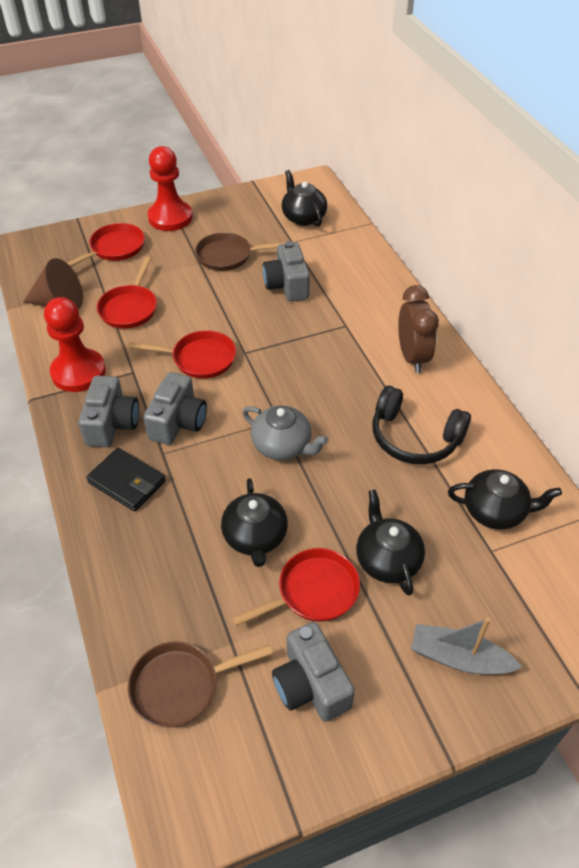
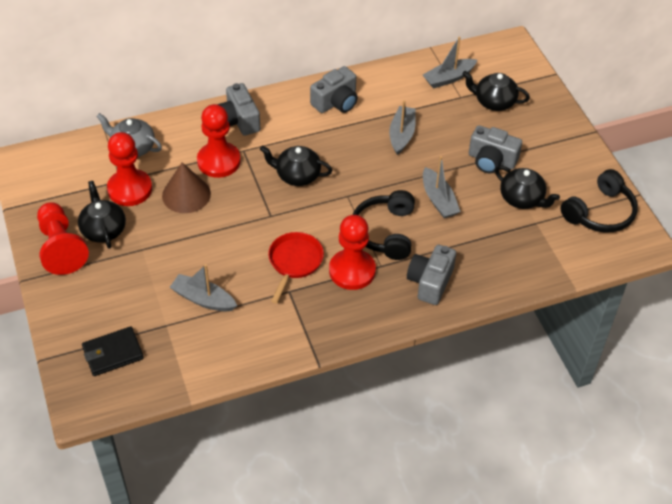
black headphones: [373,386,471,464] = 1 -> [353,190,415,260] [561,169,638,233] = 2
brown clock: [398,285,439,373] = 1 -> none = 0
brown pan: [128,641,272,728] [195,232,285,271] = 2 -> none = 0
grey boat: [411,618,522,675] = 1 -> [170,264,237,312] [389,100,416,155] [423,36,477,89] [423,156,461,218] = 4
red pan: [67,223,145,267] [96,257,157,329] [129,330,236,379] [232,548,360,626] = 4 -> [268,232,324,303] = 1
red pawn: [44,297,106,392] [148,146,193,231] = 2 -> [37,202,89,275] [107,132,152,206] [197,104,241,178] [329,215,376,290] = 4

